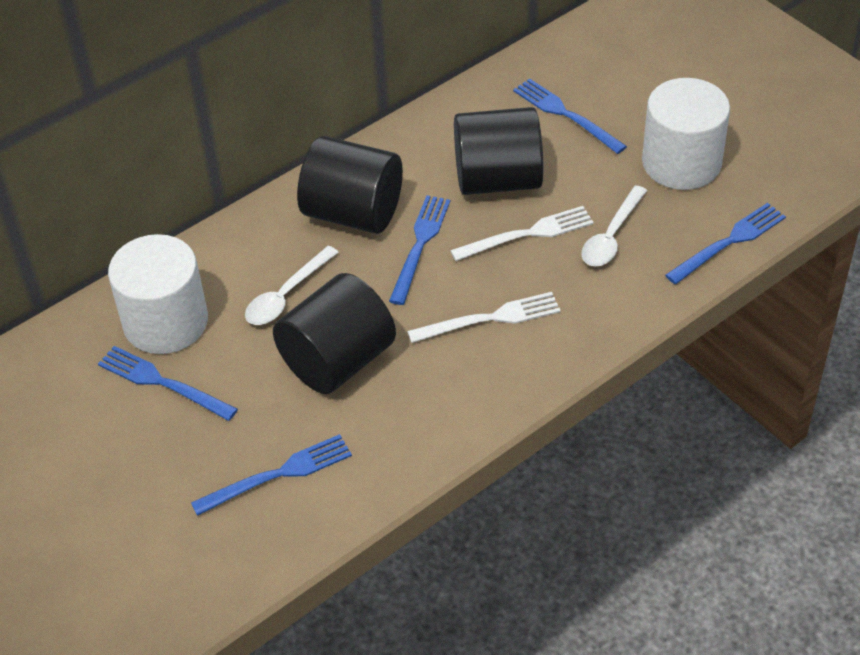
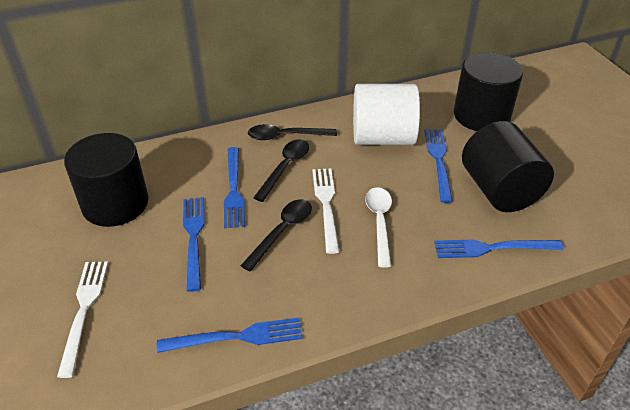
black spoon: none = 0 -> [240,199,312,271] [248,124,337,140] [253,139,309,202] = 3
white cylinder: [108,234,208,354] [642,78,730,190] = 2 -> [353,84,420,145] = 1
white spoon: [245,246,339,325] [581,185,647,266] = 2 -> [365,187,392,267] = 1

